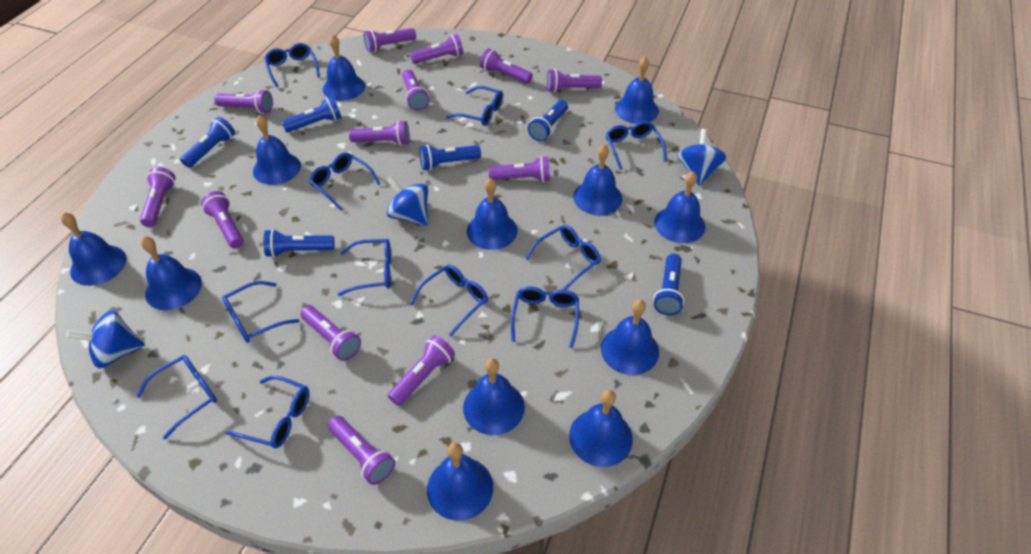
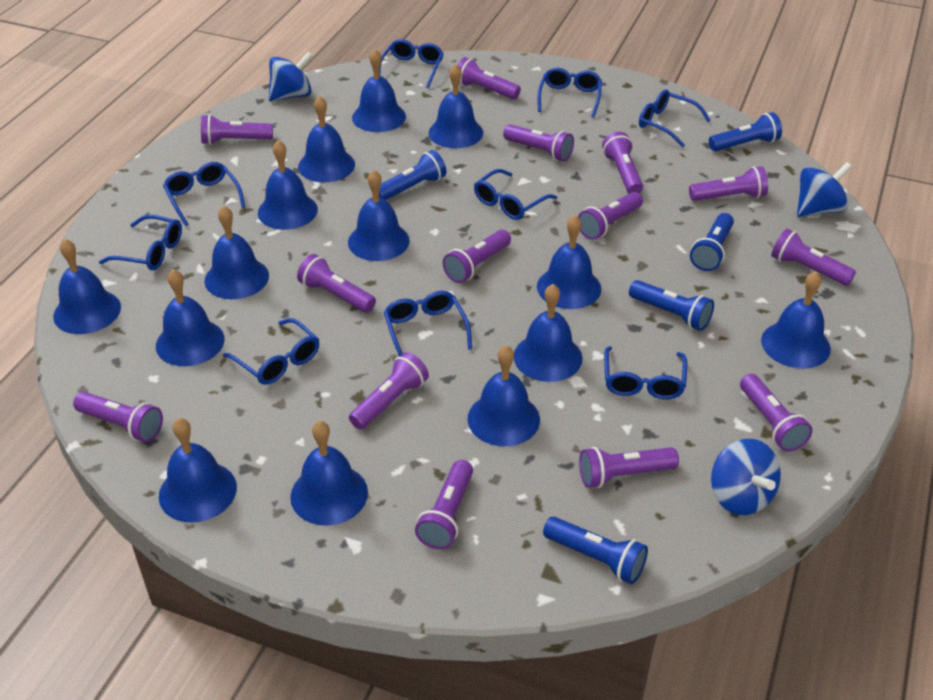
blue bell: [61,212,127,286] [141,236,202,310] [253,115,301,185] [323,35,365,101] [427,442,493,521] [463,358,525,435] [467,178,518,250] [569,390,633,467] [573,144,622,215] [601,300,659,375] [615,57,659,123] [654,171,705,243] = 12 -> [53,239,121,334] [156,269,224,366] [159,418,237,523] [204,206,269,299] [258,140,318,230] [290,421,368,526] [298,96,355,182] [348,170,410,261] [352,49,406,132] [429,64,483,148] [468,345,540,446] [514,284,583,382] [537,215,601,309] [761,271,831,369] = 14
blue flashlight: [180,117,235,168] [263,229,335,257] [281,96,341,133] [419,145,481,170] [528,100,568,141] [653,253,684,315] = 6 -> [379,150,446,200] [543,517,648,584] [629,280,714,331] [690,213,734,271] [709,112,782,151] = 5
blue glasses: [136,355,217,440] [222,281,299,343] [225,376,310,448] [264,43,320,87] [309,152,380,210] [338,239,391,296] [411,265,488,336] [446,86,503,126] [511,287,579,348] [526,225,601,290] [606,121,667,170] = 11 -> [99,215,182,270] [163,162,245,226] [223,318,319,385] [379,39,444,88] [384,291,472,357] [474,169,557,220] [537,68,602,118] [604,346,687,399] [639,90,711,147] = 9
purple flashlight: [140,167,176,227] [201,191,244,248] [214,89,273,114] [301,306,361,361] [328,416,395,485] [349,120,409,146] [364,28,416,52] [388,335,455,406] [402,69,429,111] [410,34,463,64] [480,48,533,84] [488,156,550,182] [547,69,602,93] = 13 -> [73,392,163,442] [201,114,273,145] [297,254,376,313] [349,352,429,430] [415,460,473,549] [443,230,511,283] [457,57,521,100] [503,124,574,162] [578,192,643,240] [579,447,679,488] [602,132,643,193] [689,166,768,201] [740,374,813,452] [771,228,856,286] = 14

